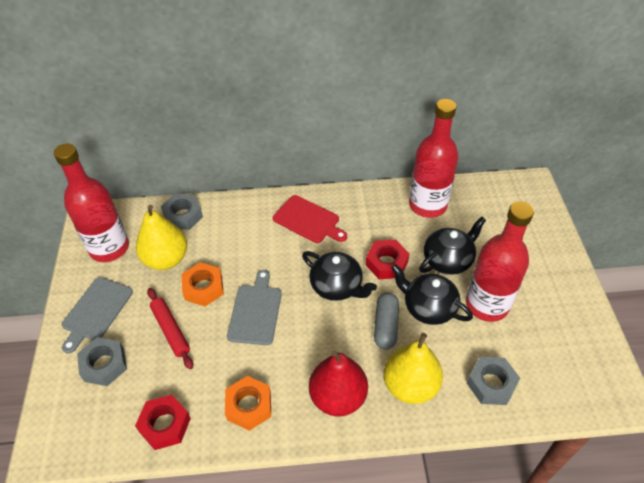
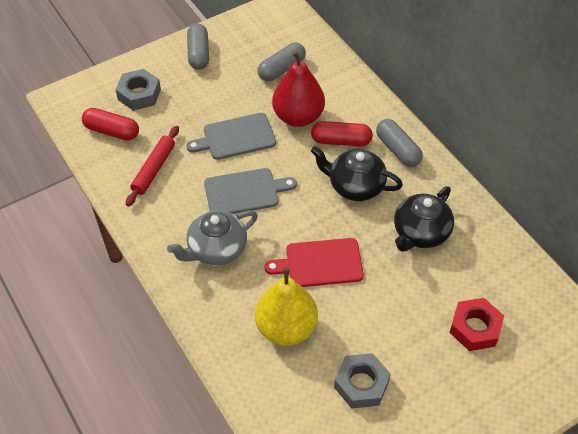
black teapot: [302,251,377,301] [391,264,473,325] [419,217,486,275] = 3 -> [311,146,403,201] [394,186,454,252] = 2
grey capsule: [374,293,399,349] = 1 -> [187,24,209,70] [258,43,306,81] [376,119,423,167] = 3
grey nut: [77,337,127,386] [161,194,203,230] [467,357,520,405] = 3 -> [116,69,161,111] [334,353,391,409] = 2
grey teapot: none = 0 -> [167,210,258,266] = 1
orange nut: [182,262,224,306] [225,376,271,431] = 2 -> none = 0
red bottle: [54,143,129,262] [409,99,458,218] [466,201,534,322] = 3 -> none = 0
red capsule: none = 0 -> [82,108,139,140] [311,121,373,147] = 2
red nut: [135,395,191,450] [366,240,410,279] = 2 -> [449,298,504,351] = 1
yellow pear: [136,205,187,270] [383,333,443,404] = 2 -> [255,267,318,346] = 1

